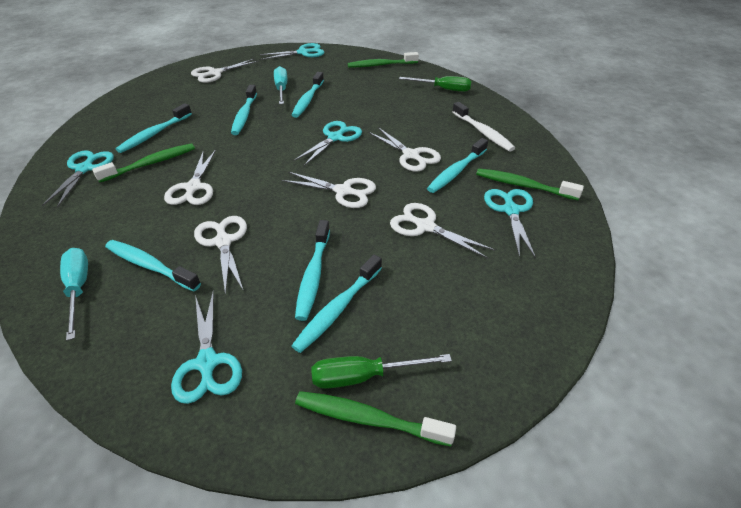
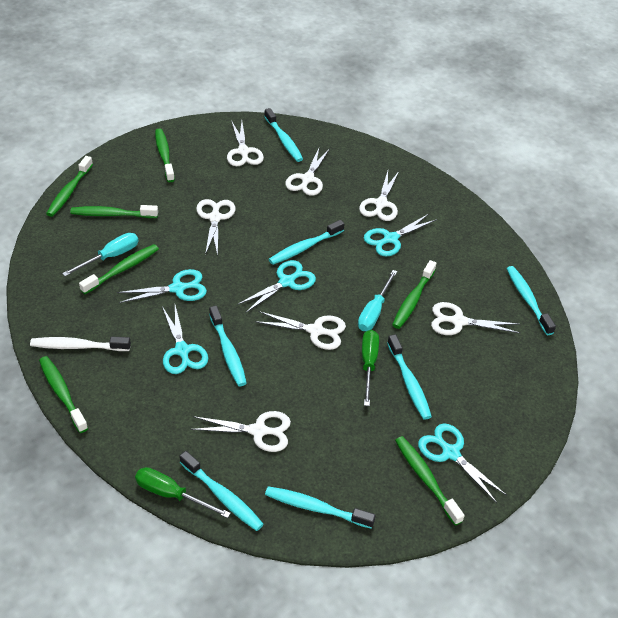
green toothbrush: [92,143,195,183] [295,391,456,446] [348,52,419,68] [476,168,584,200] = 4 -> [39,356,88,433] [46,156,93,217] [70,205,158,218] [79,244,159,294] [155,129,175,182] [392,260,436,329] [395,436,465,525] = 7
white scissors: [164,150,216,205] [191,59,259,83] [194,216,247,295] [281,172,376,208] [368,127,441,172] [390,203,495,259] = 6 -> [190,411,291,452] [196,199,236,256] [227,120,264,166] [255,311,346,350] [285,146,330,196] [359,171,399,221] [431,302,520,335] = 7

